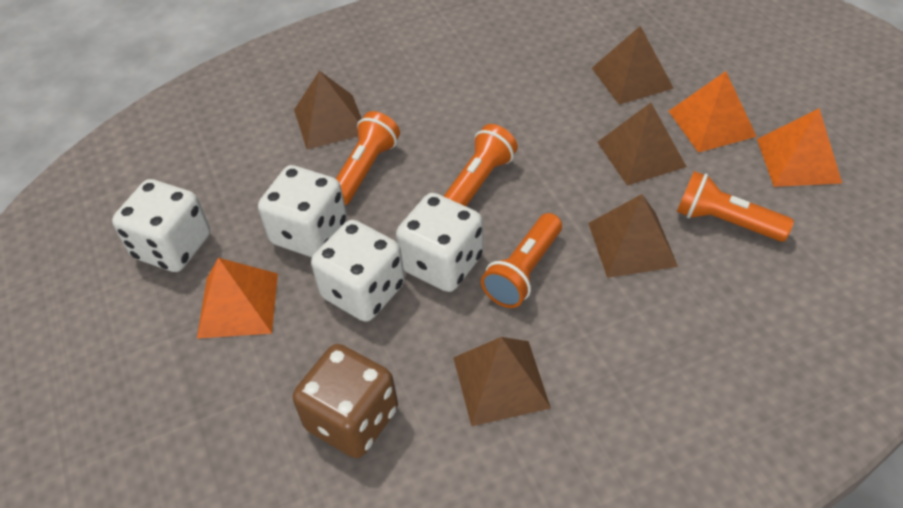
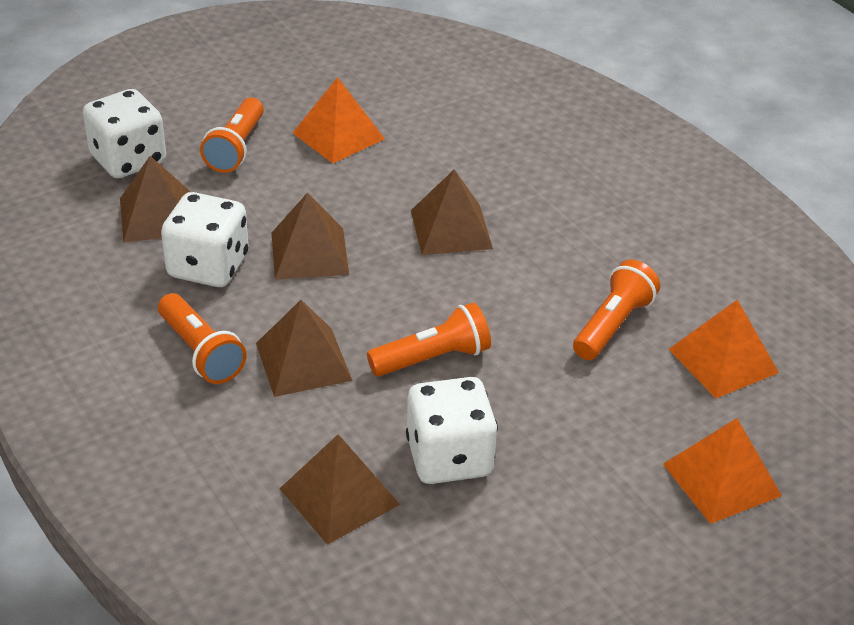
brown dice: [293,344,398,458] = 1 -> none = 0
white dice: [112,179,210,272] [258,165,347,258] [311,220,405,322] [396,193,483,292] = 4 -> [83,89,166,178] [161,192,248,287] [406,377,498,484] = 3

